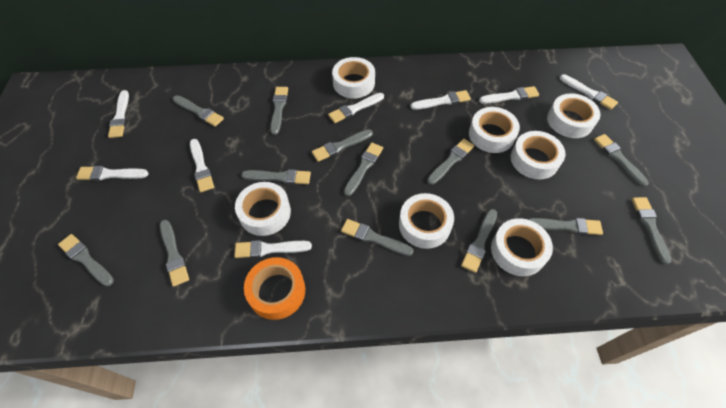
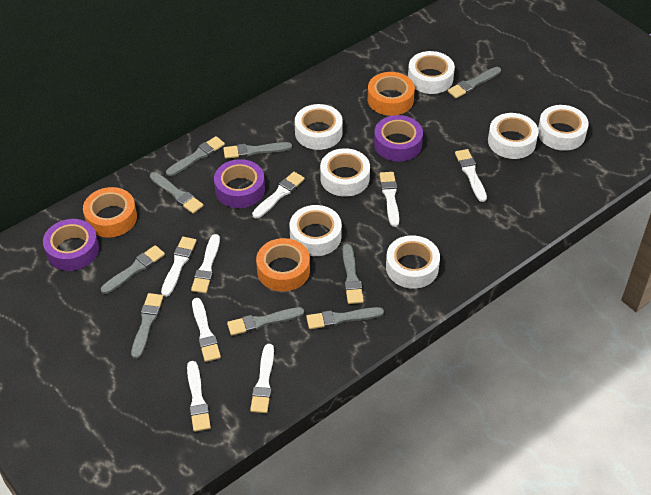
grey brush: [58,234,114,286] [160,220,189,287] [173,95,224,127] [241,169,311,184] [270,87,288,135] [312,129,373,162] [341,219,414,256] [344,143,383,196] [427,139,474,185] [461,209,497,273] [528,218,603,235] [594,134,649,187] [632,197,671,264] = 13 -> [101,245,165,294] [131,293,163,359] [150,172,203,214] [166,136,225,176] [223,142,292,159] [227,307,304,336] [306,307,384,329] [343,244,364,304] [448,67,501,98] = 9
orange tape: [244,257,305,320] = 1 -> [83,187,137,238] [256,238,310,292] [368,72,415,116] = 3
purple tape: none = 0 -> [43,219,99,271] [214,159,265,208] [374,115,423,162] = 3

